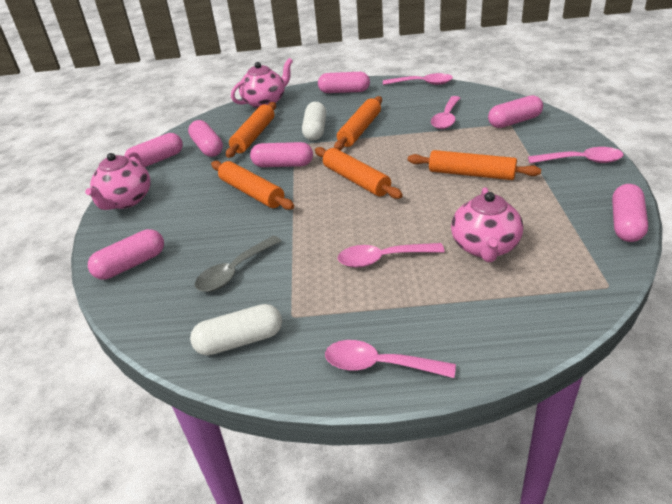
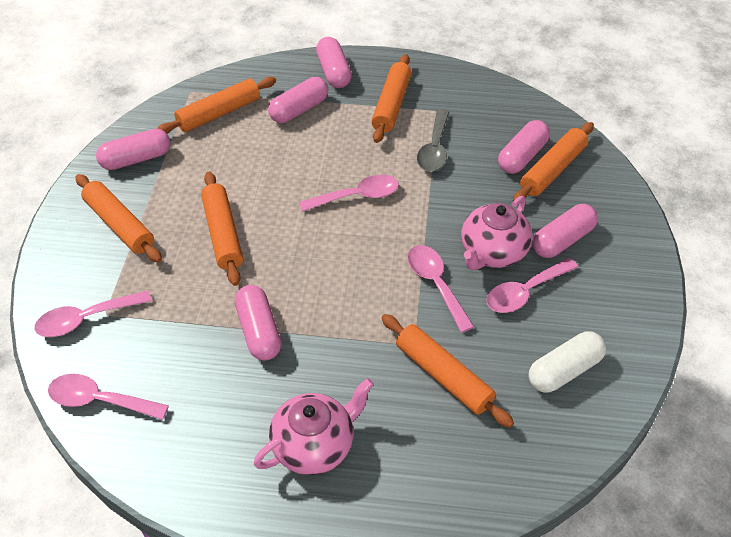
orange rolling pin: [211,161,294,210] [226,102,276,158] [315,147,403,199] [334,96,382,150] [408,150,541,180] = 5 -> [76,174,162,263] [157,77,276,134] [201,172,243,286] [371,54,411,143] [382,314,514,428] [513,122,594,204] = 6
pink capsule: [88,229,164,279] [124,133,183,167] [188,120,223,157] [250,142,313,167] [318,72,370,93] [488,95,543,128] [612,184,648,242] = 7 -> [96,129,171,170] [235,285,281,361] [268,77,328,123] [316,37,352,88] [498,120,550,174] [532,204,598,258] = 6
pink teapot: [85,152,151,210] [231,58,293,108] [451,187,523,262] = 3 -> [254,378,374,475] [461,196,533,270] = 2
white capsule: [190,304,282,355] [302,102,326,141] = 2 -> [528,331,606,393] = 1

